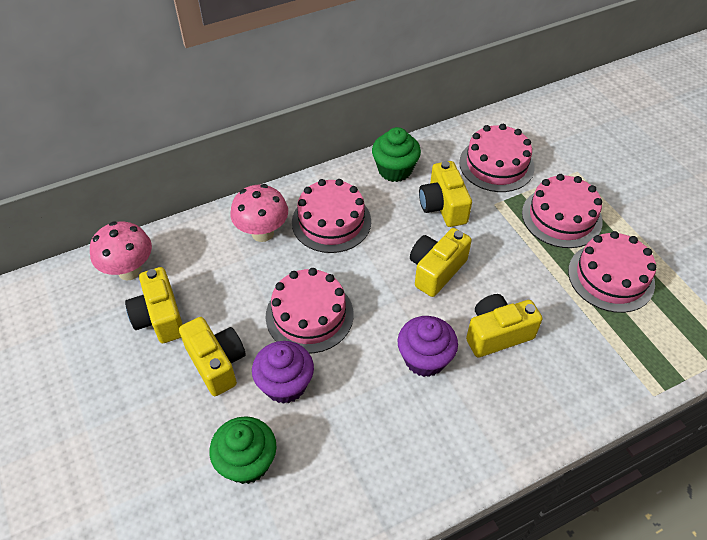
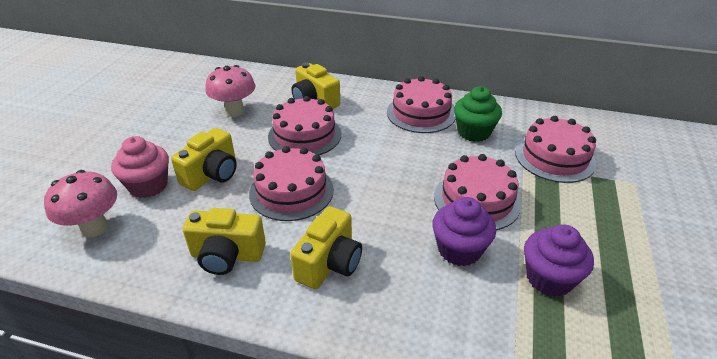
green cupcake: [209,416,277,484] [372,127,421,182] = 2 -> [454,86,502,142] = 1
pink cupcake: none = 0 -> [111,136,169,198] = 1
yellow camera: [125,267,183,343] [179,317,246,396] [410,228,472,297] [419,161,472,227] [466,294,542,357] = 5 -> [171,128,237,191] [183,208,266,275] [290,206,362,289] [291,63,340,109] = 4

